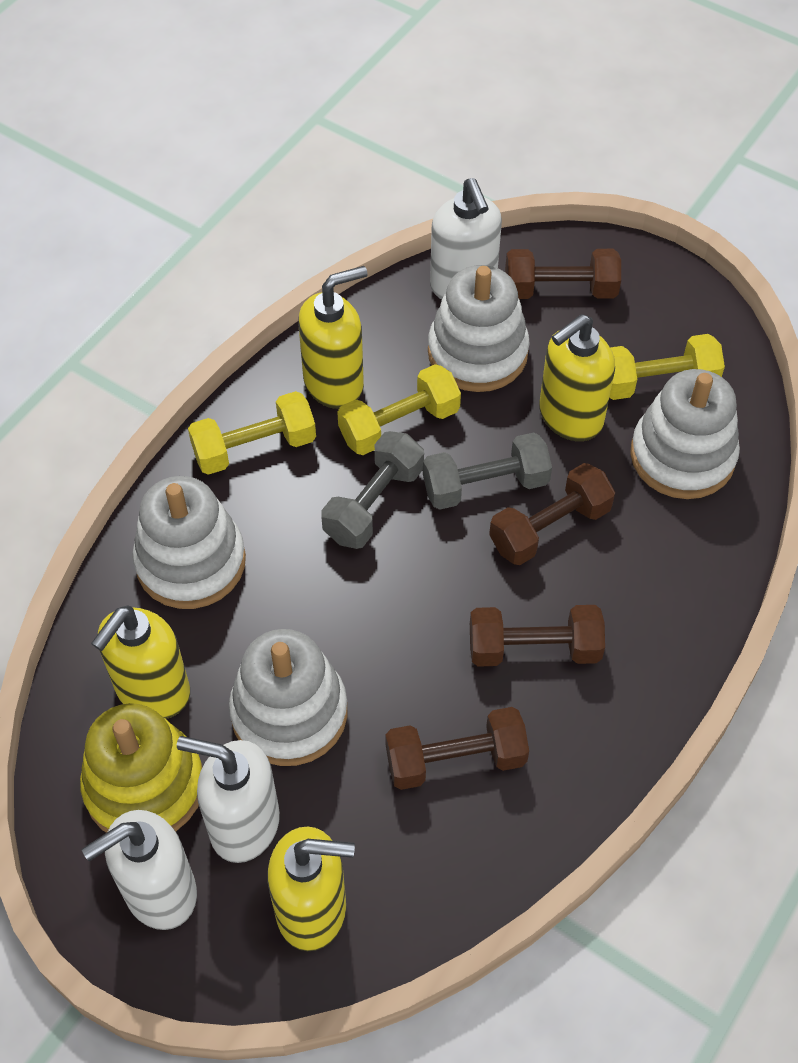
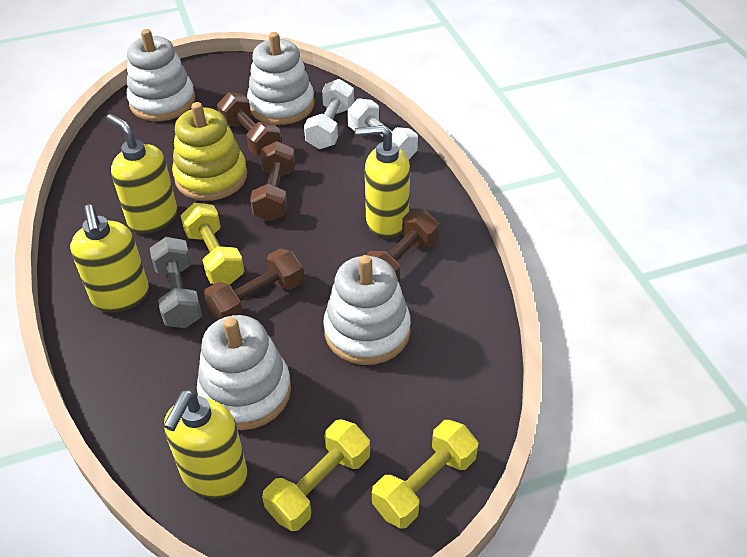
grey dumbbell: [321,431,424,549] [423,432,552,510] = 2 -> [150,237,202,328] = 1
white dumbbell: none = 0 -> [304,79,354,149] [347,98,418,160] = 2
white soap dispenser: [82,810,197,930] [177,736,280,863] [430,178,502,299] = 3 -> none = 0

